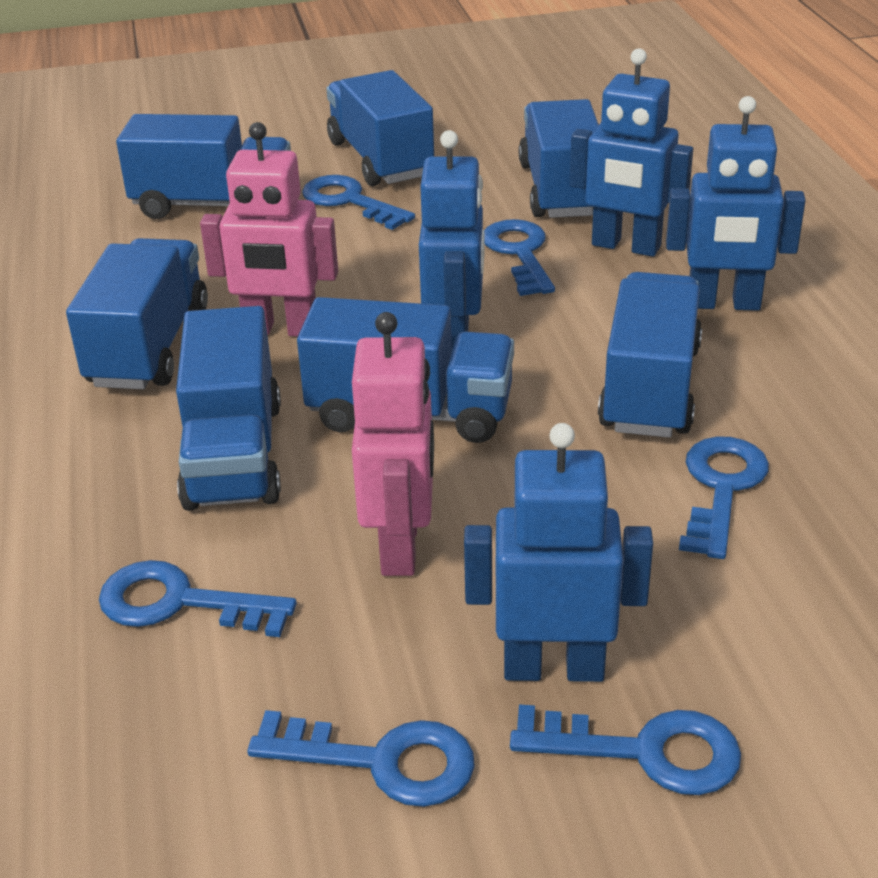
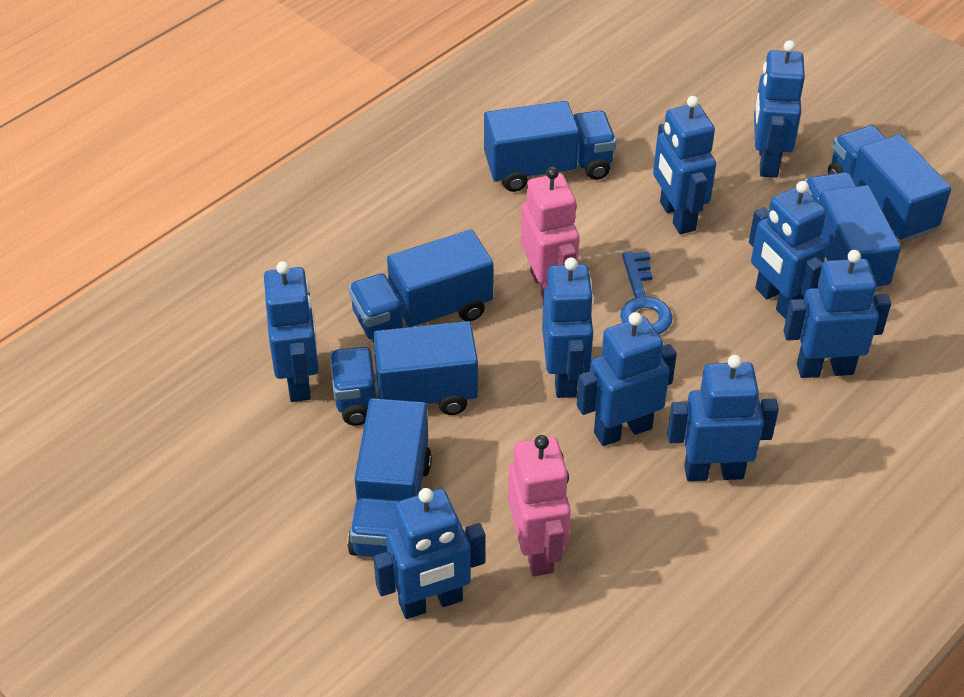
blue key: [99,560,297,637] [247,710,475,807] [302,175,415,230] [484,219,555,296] [510,705,741,795] [679,437,769,559] = 6 -> [620,251,673,335] = 1
blue robot: [419,130,485,349] [464,423,653,682] [570,48,693,257] [666,96,806,311] = 4 -> [264,261,319,402] [373,488,485,619] [542,257,594,398] [577,312,677,446] [653,96,716,234] [667,355,779,481] [749,181,827,319] [754,40,805,178] [784,250,891,378] = 9
blue truck: [66,238,208,389] [116,114,291,219] [176,306,281,511] [297,297,514,443] [326,70,434,186] [519,99,599,218] [598,272,702,438] = 7 -> [330,321,478,425] [347,398,432,557] [348,229,494,343] [484,101,616,192] [804,172,901,292] [828,125,951,243] = 6

